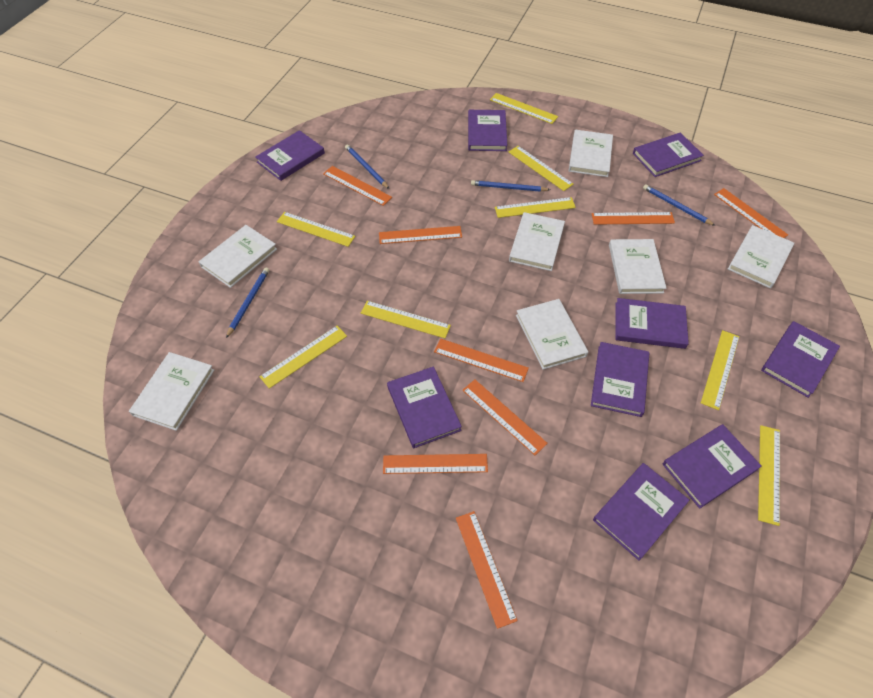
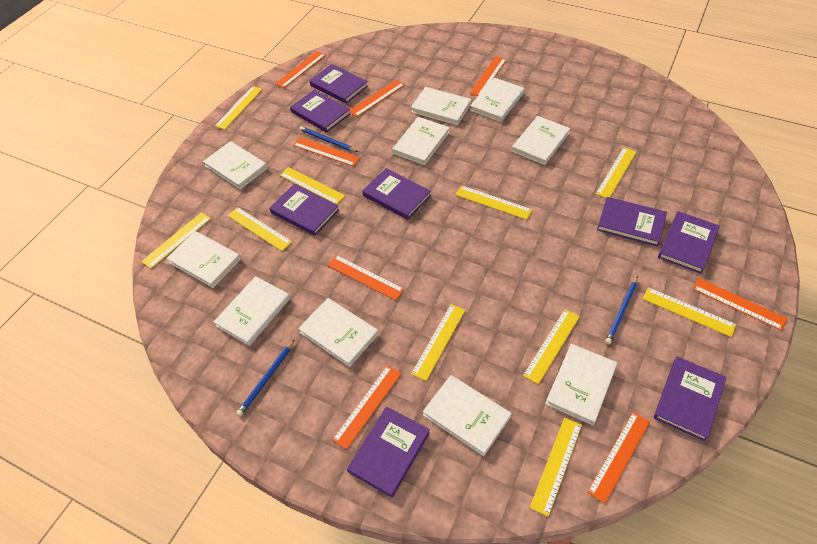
blue pencil: [226,267,269,338] [345,144,389,189] [471,180,550,192] [643,184,715,226] = 4 -> [236,340,294,416] [299,126,358,152] [605,276,638,344] = 3
purple book: [255,130,325,181] [387,367,462,448] [468,110,507,151] [591,342,649,417] [593,463,690,561] [615,298,689,349] [633,132,704,177] [662,424,762,509] [761,321,840,398] = 9 -> [269,184,339,236] [290,90,350,133] [310,64,368,104] [347,406,430,498] [362,168,431,220] [597,197,667,247] [654,357,727,441] [658,211,720,274] = 8
white book: [129,352,214,431] [199,225,277,288] [509,212,565,271] [516,299,588,370] [568,130,613,177] [609,239,667,294] [728,225,794,288] = 7 -> [166,231,241,288] [203,141,268,190] [214,276,290,346] [298,298,379,367] [392,117,450,165] [411,87,471,125] [423,375,512,456] [470,78,525,122] [512,116,570,165] [545,344,617,425] = 10
yellow ruler: [259,326,347,389] [277,212,355,247] [361,301,451,338] [490,93,558,124] [495,197,576,218] [509,146,573,191] [701,330,739,410] [758,425,780,526] = 8 -> [141,212,211,269] [215,86,262,130] [228,207,292,251] [280,167,345,204] [411,304,465,381] [456,185,532,220] [523,309,580,384] [530,417,582,517] [596,147,637,198] [643,287,736,337] = 10

